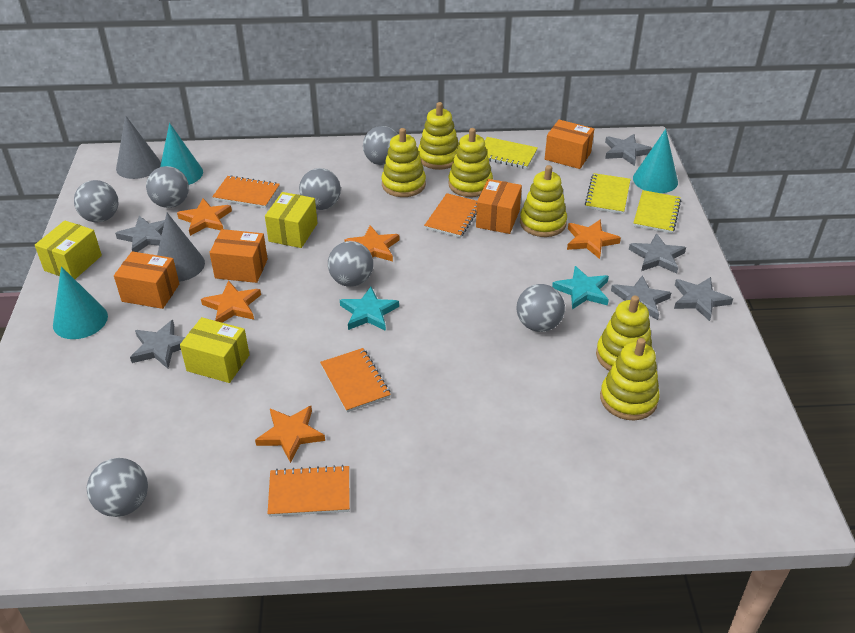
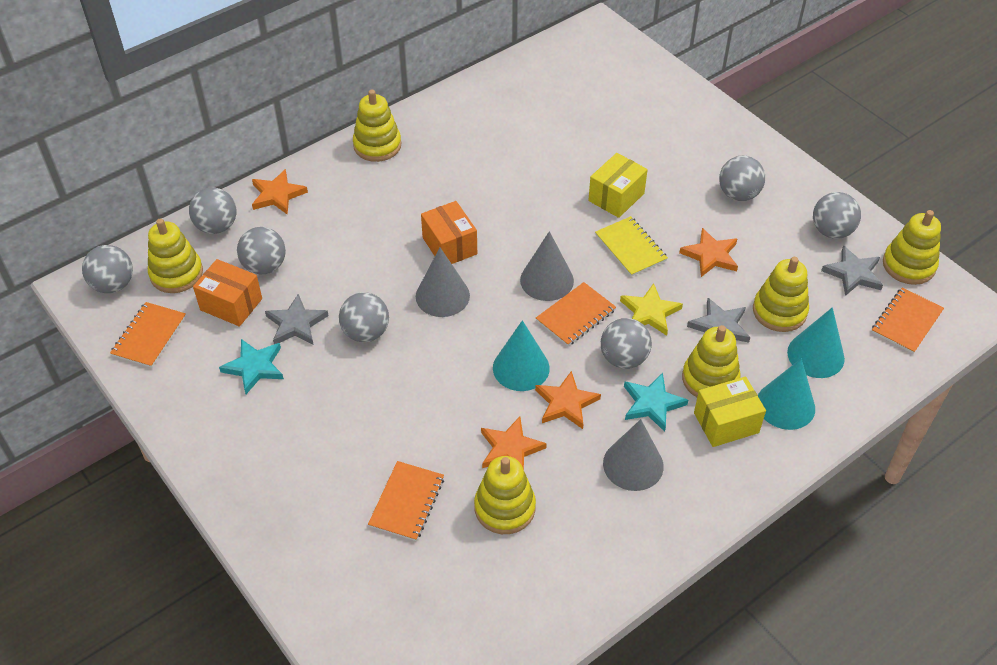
grey cone: [116,115,161,179] [157,213,205,282] = 2 -> [416,248,470,317] [520,231,574,301] [603,419,664,491] = 3
grey star: [115,216,165,252] [130,320,185,369] [605,134,652,166] [611,276,671,320] [629,233,686,274] [674,277,733,321] = 6 -> [265,294,329,344] [687,298,750,342] [821,245,883,296] = 3
orange box: [114,251,179,309] [209,229,268,283] [476,179,522,234] [545,120,594,169] = 4 -> [193,259,262,327] [421,201,477,264] = 2
orange star: [177,198,232,236] [201,280,261,323] [255,406,325,463] [344,225,399,262] [567,220,621,259] = 5 -> [252,169,308,215] [481,417,547,470] [535,371,601,429] [679,228,738,277] = 4
yellow box: [35,220,102,279] [180,317,250,383] [265,192,317,248] = 3 -> [588,153,648,218] [694,376,766,447] = 2
yellow notebook: [485,137,538,169] [585,173,631,214] [633,190,681,233] = 3 -> [595,216,668,277] = 1
yellow star: none = 0 -> [620,283,683,336] = 1

